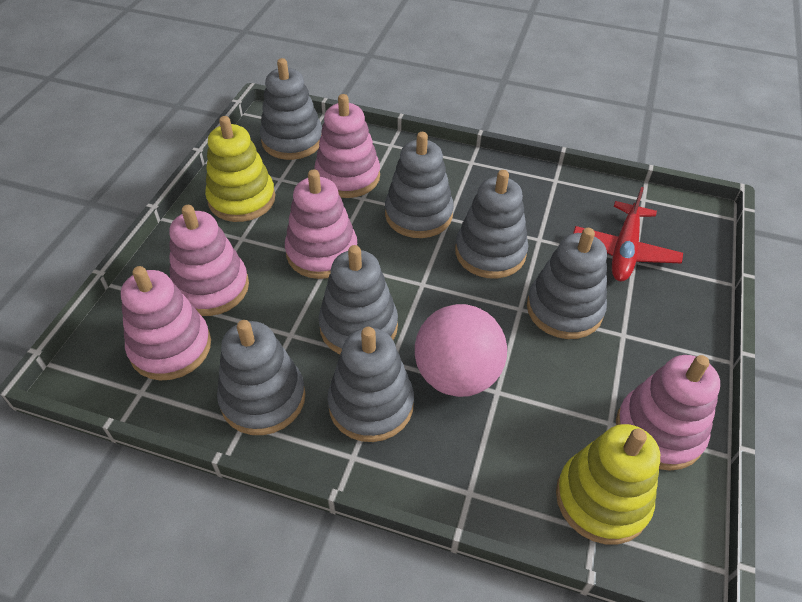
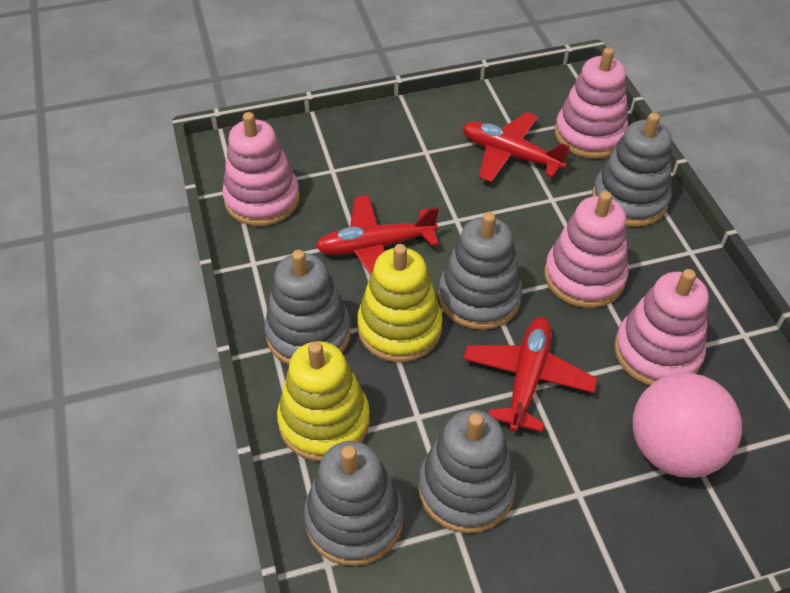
grey stacking toy: [217,320,306,435] [260,58,322,160] [319,245,398,354] [327,327,414,442] [385,132,454,238] [455,170,529,279] [527,228,607,339] = 7 -> [264,250,351,365] [304,441,404,566] [418,410,516,533] [438,212,522,330] [592,113,672,227] = 5
pink stacking toy: [121,266,211,381] [169,205,249,316] [285,169,357,279] [314,94,380,198] [616,355,720,471] = 5 -> [222,112,300,226] [544,191,628,308] [555,48,628,159] [614,269,709,386] = 4
red plane: [573,187,683,281] = 1 -> [316,195,439,275] [462,112,570,182] [463,317,597,432] = 3

